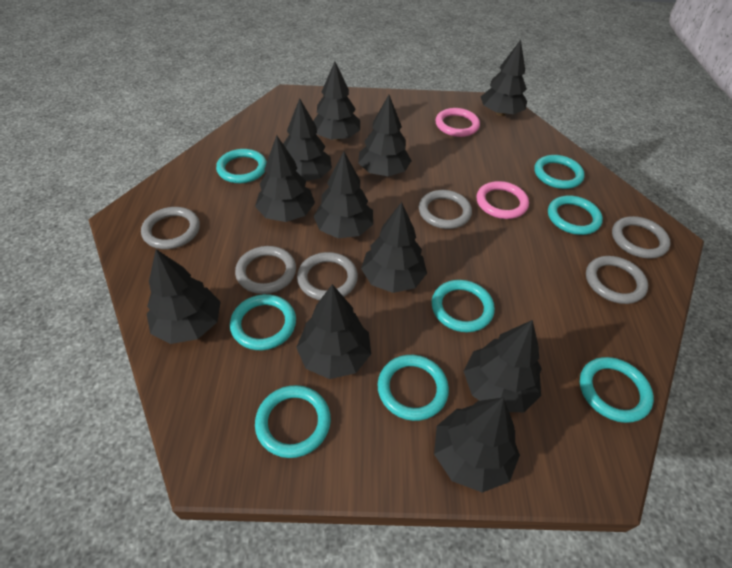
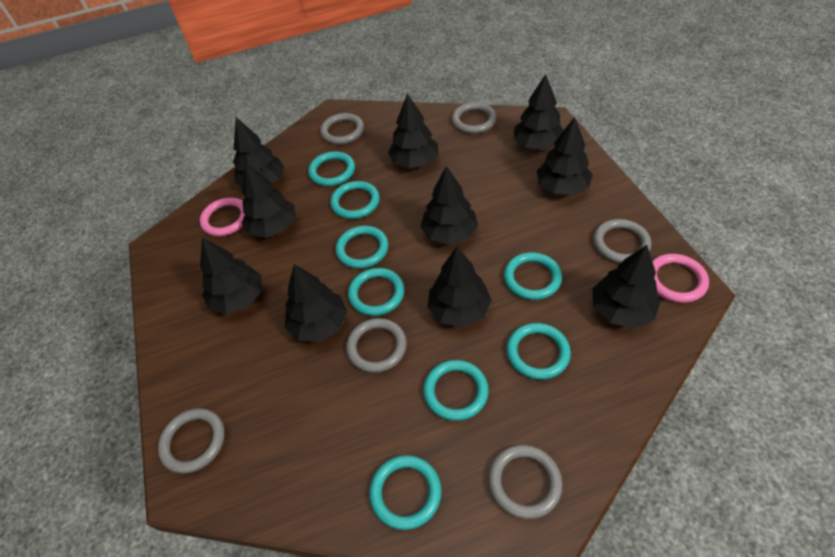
black tree: [147,249,221,344] [255,135,315,222] [283,98,332,181] [296,284,371,379] [313,62,360,140] [314,151,373,238] [358,95,412,176] [361,202,427,293] [434,397,520,493] [464,320,541,412] [481,40,527,116] = 11 -> [200,237,262,315] [233,117,284,187] [241,163,296,238] [285,264,348,342] [388,93,438,168] [421,166,478,245] [428,247,492,327] [514,74,564,150] [537,117,593,195] [592,245,661,328] = 10

